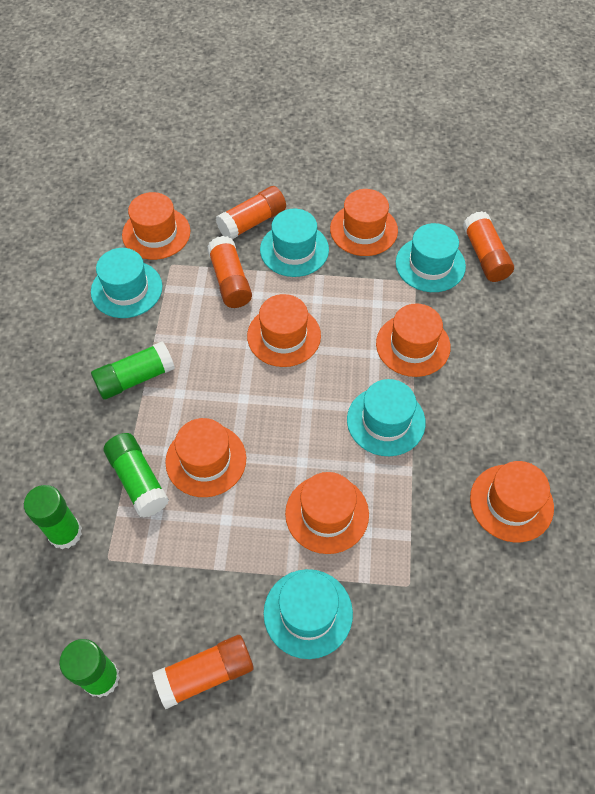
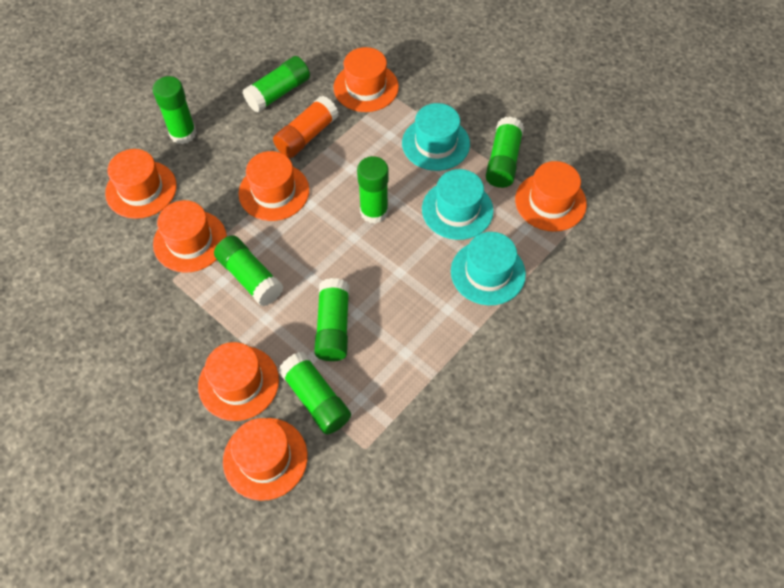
green glue stick: [24,485,82,549] [59,639,120,698] [91,341,175,400] [104,433,169,518] = 4 -> [153,76,197,144] [214,235,283,306] [243,56,310,113] [278,352,351,434] [314,278,349,361] [357,156,389,224] [486,117,524,188] = 7
orange glue stick: [152,635,254,709] [207,236,252,308] [216,186,286,239] [463,211,514,282] = 4 -> [273,96,339,158] = 1
turquoise hat: [91,248,162,318] [260,209,329,277] [264,569,353,659] [347,379,426,456] [396,223,466,292] = 5 -> [402,103,470,171] [422,169,494,240] [451,232,526,305] = 3

